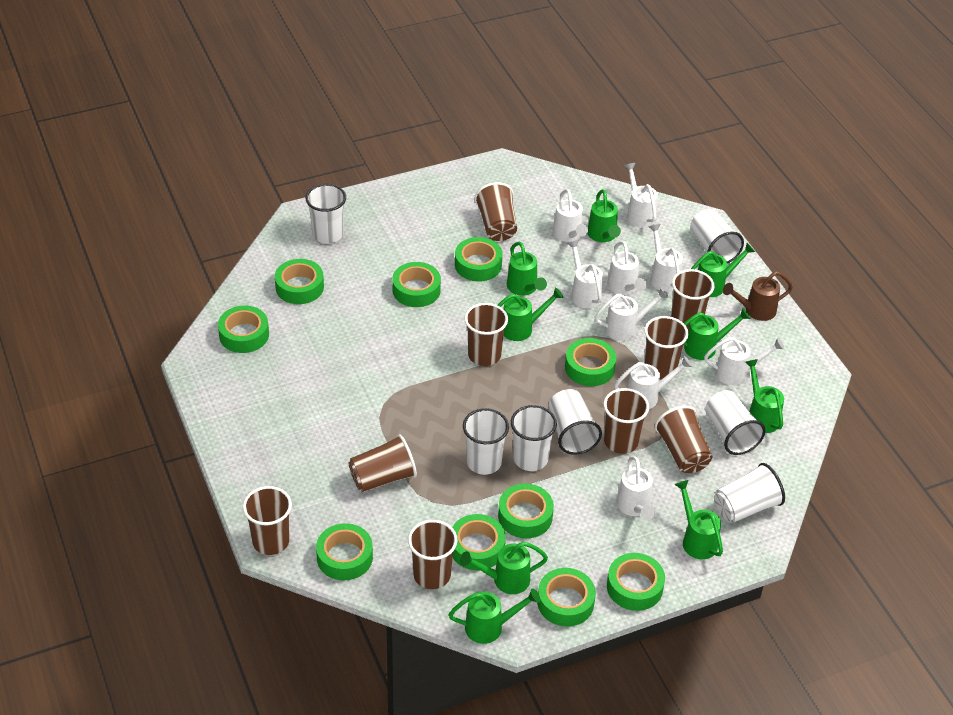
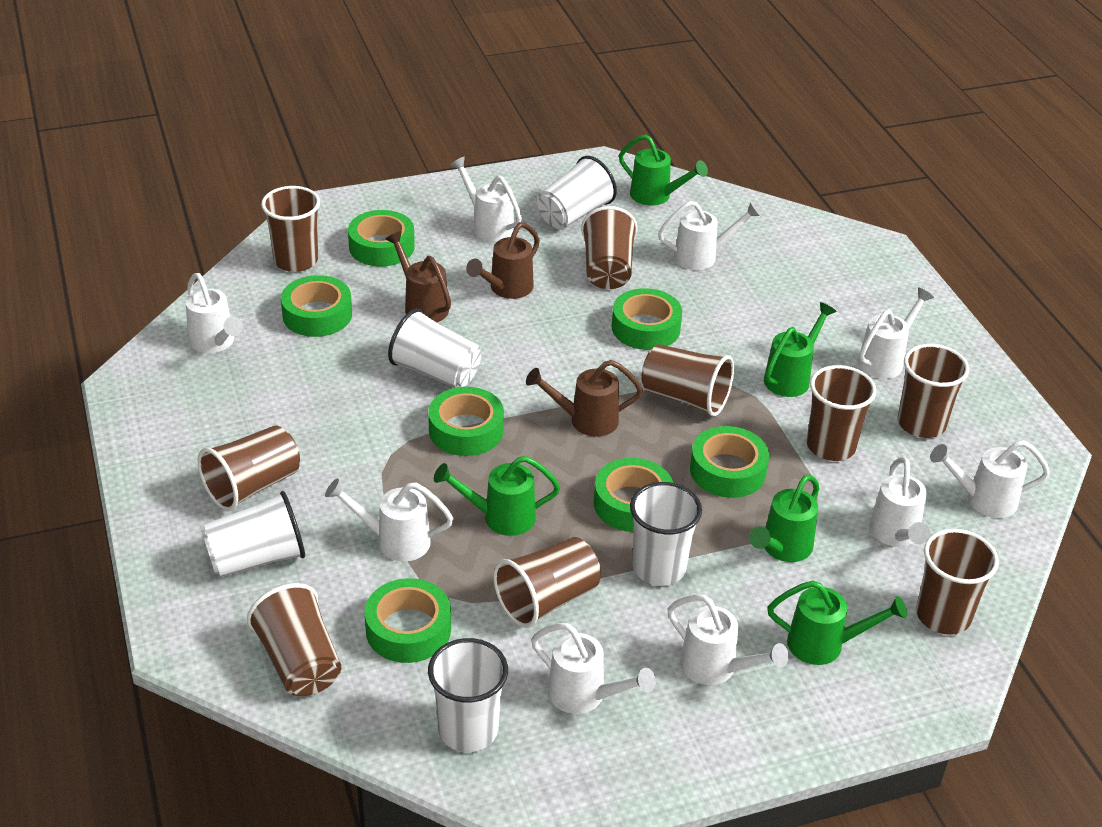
brown watering can: [723,271,793,321] = 1 -> [385,231,451,322] [466,222,540,299] [526,360,643,437] = 3
green tape: [218,306,269,353] [275,259,324,304] [316,523,373,580] [392,262,441,307] [452,514,506,570] [455,237,503,281] [498,483,554,538] [537,568,596,627] [565,338,616,386] [607,553,665,611] = 10 -> [281,275,352,337] [348,210,415,267] [364,578,451,663] [428,387,504,456] [594,458,673,532] [612,288,682,350] [690,426,769,498] = 7
green watering can: [449,588,540,644] [460,542,548,594] [498,288,564,341] [507,242,547,296] [587,189,621,242] [675,480,723,559] [684,308,750,360] [691,243,755,297] [745,359,784,433] = 9 -> [434,456,560,536] [619,135,708,206] [749,474,820,562] [764,302,837,397] [767,580,907,665] = 5
white cup: [305,184,346,243] [463,408,509,475] [511,405,557,471] [549,389,602,454] [690,209,744,263] [705,390,765,455] [715,463,785,523] = 7 -> [201,491,305,577] [388,309,481,388] [428,638,508,752] [537,156,617,229] [630,482,702,586] = 5

